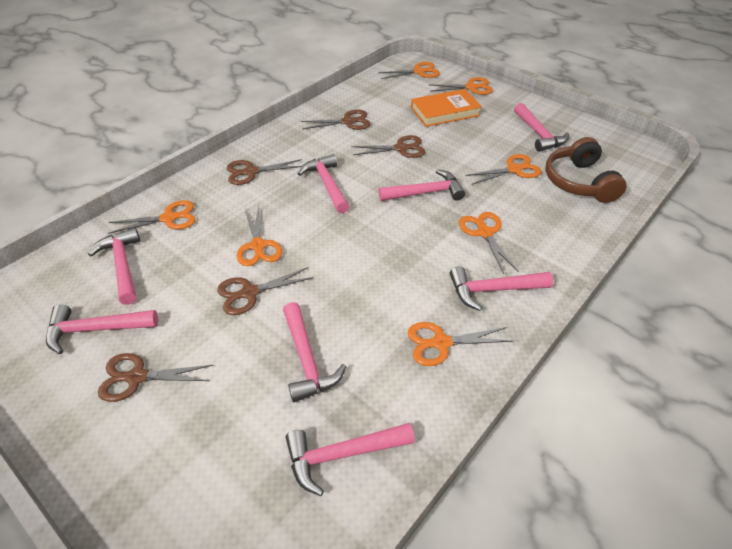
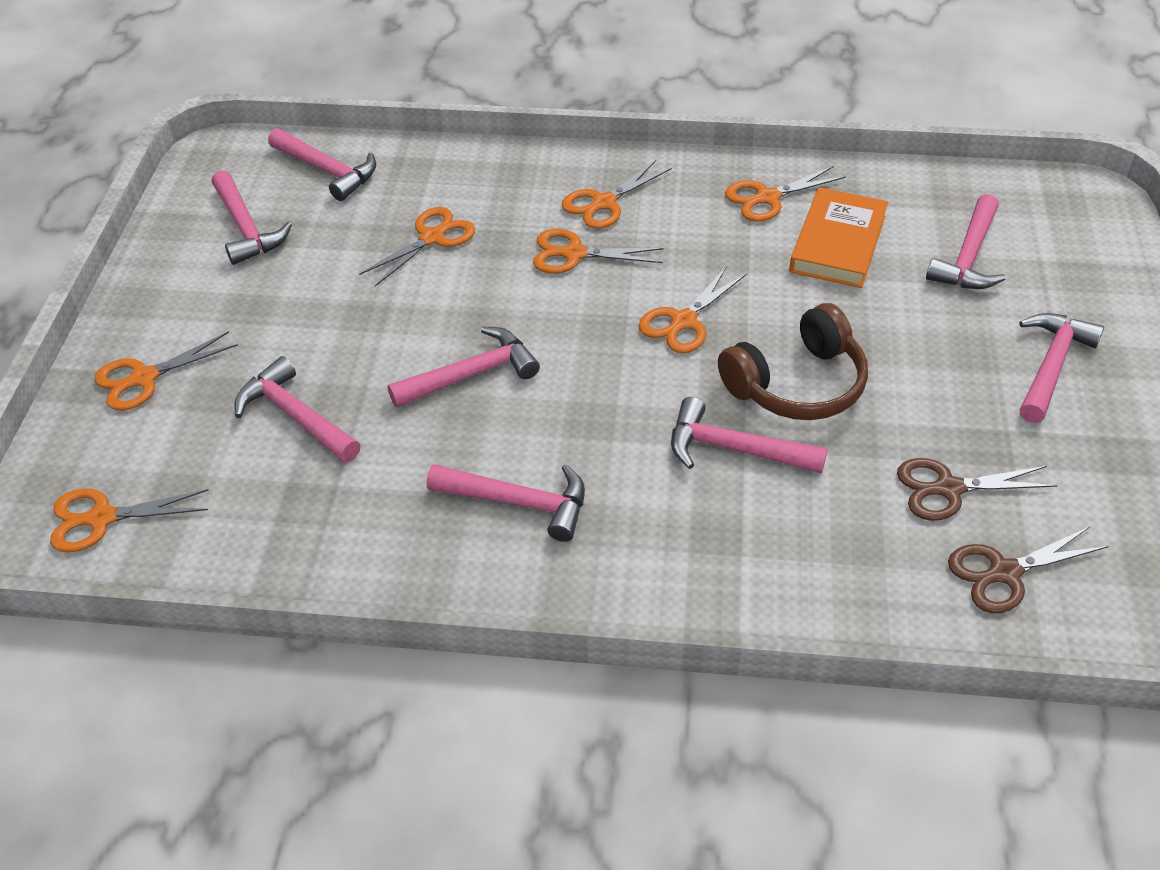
brown scissors: [98,353,213,402] [217,267,314,315] [227,159,302,185] [301,110,370,130] [351,135,425,158] = 5 -> [897,458,1057,521] [948,527,1108,613] = 2

